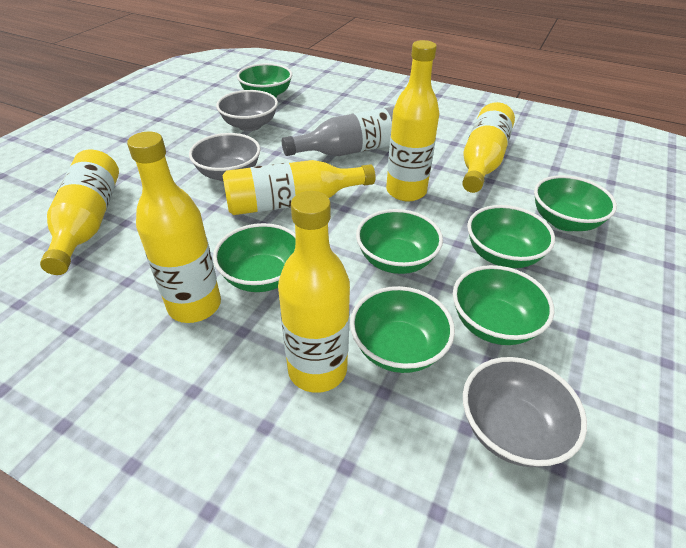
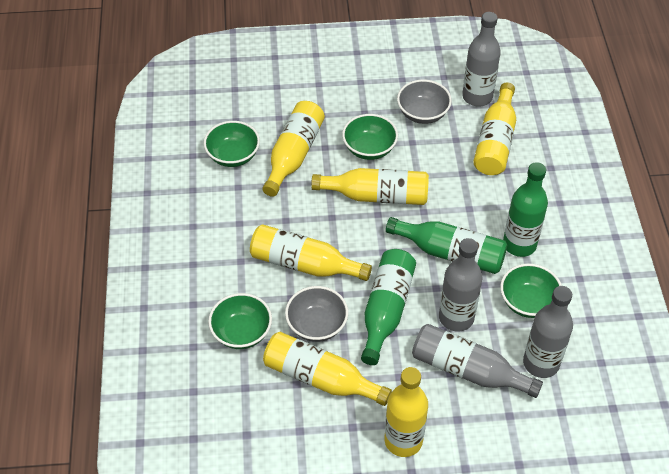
green bottle: none = 0 -> [361,249,416,365] [386,217,507,274] [503,162,548,257] = 3
green bowl: [213,223,296,292] [237,63,292,97] [350,286,455,373] [356,209,443,274] [453,265,554,345] [467,205,555,268] [534,175,617,231] = 7 -> [204,121,260,167] [208,293,272,349] [342,114,398,160] [500,263,562,318] = 4
grey bottle: [282,106,395,156] = 1 -> [412,324,543,398] [439,238,483,332] [462,12,501,107] [523,286,573,378] = 4
grey bowl: [189,133,261,181] [216,90,278,131] [463,357,587,467] = 3 -> [285,286,348,342] [397,80,452,124] = 2

